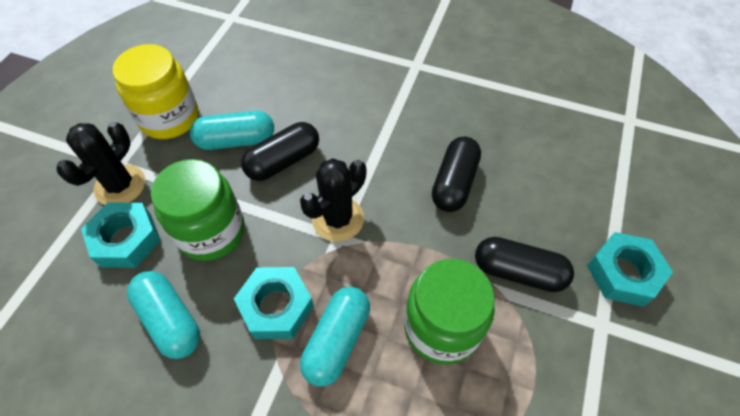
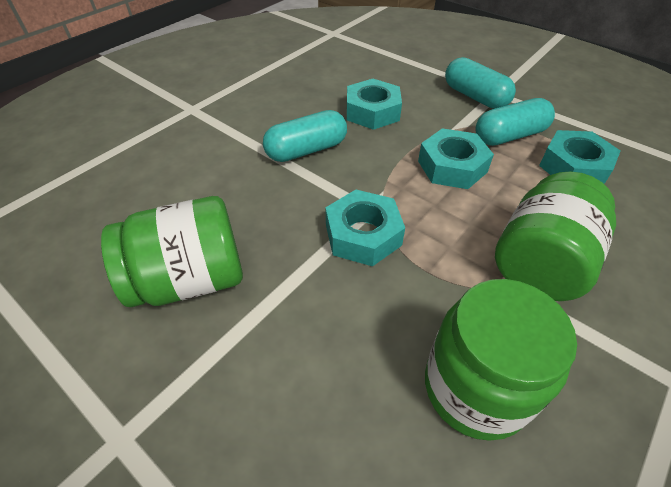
black cactus: [56,122,145,205] [300,158,366,242] = 2 -> none = 0
black capsule: [241,122,319,181] [432,136,481,212] [475,237,574,292] = 3 -> none = 0
green jar: [151,159,245,261] [404,259,495,365] = 2 -> [101,196,243,307] [425,279,577,441] [495,171,616,301] = 3
turquoise nut: [81,202,161,268] [234,267,314,339] [587,232,673,307] = 3 -> [325,190,405,266] [347,79,402,130] [418,128,494,189] [539,130,620,184] = 4
yellow jar: [113,44,199,139] = 1 -> none = 0

